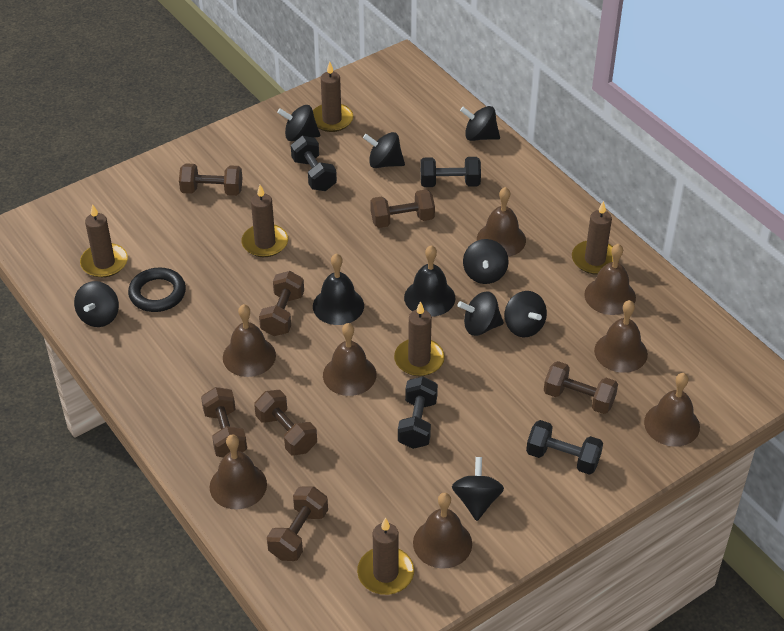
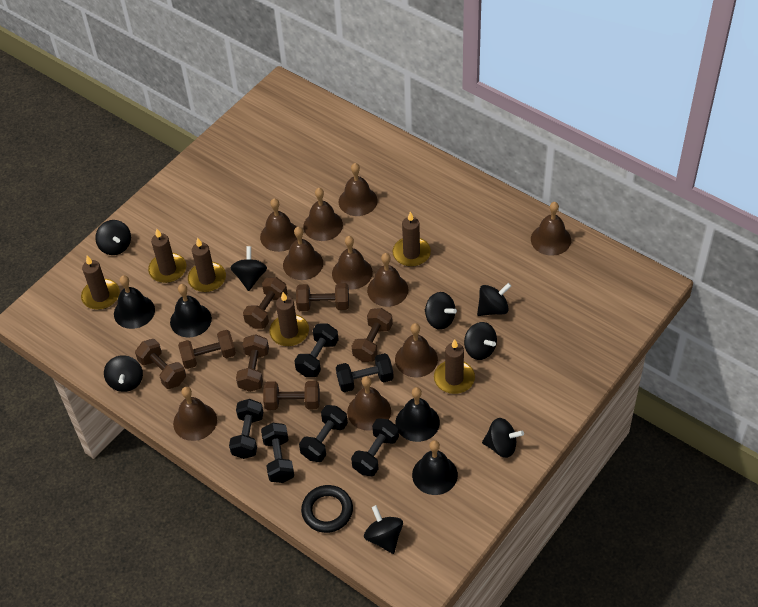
black bell: [313,253,364,325] [404,245,455,317] = 2 -> [114,275,155,329] [170,284,212,337] [396,387,440,442] [412,440,458,495] = 4
black dumbbell: [291,136,337,191] [398,376,438,449] [420,157,481,187] [526,420,603,475] = 4 -> [229,399,263,459] [261,423,294,483] [294,324,339,377] [299,405,348,462] [336,353,394,392] [351,418,399,476] = 6
brown bell: [210,434,267,509] [223,304,276,377] [323,323,376,396] [413,493,472,569] [477,187,526,257] [584,244,636,315] [594,300,648,373] [644,373,700,447] = 8 -> [173,387,217,441] [260,198,298,252] [283,227,323,280] [303,188,343,241] [332,236,373,289] [339,163,378,216] [347,376,391,431] [367,253,408,307] [395,323,438,378] [531,202,571,256] = 10

